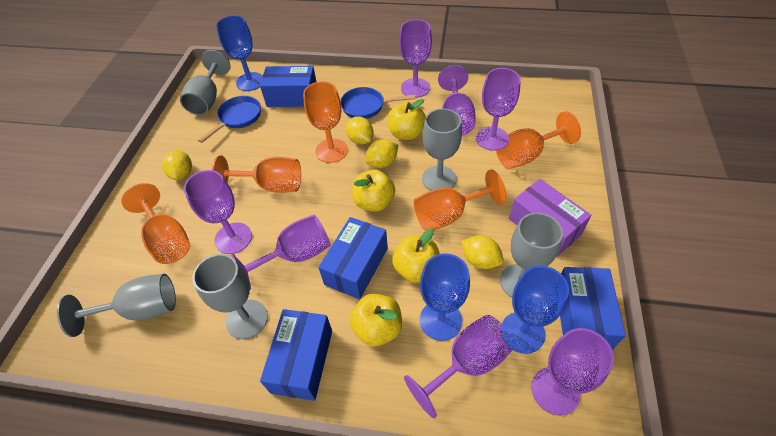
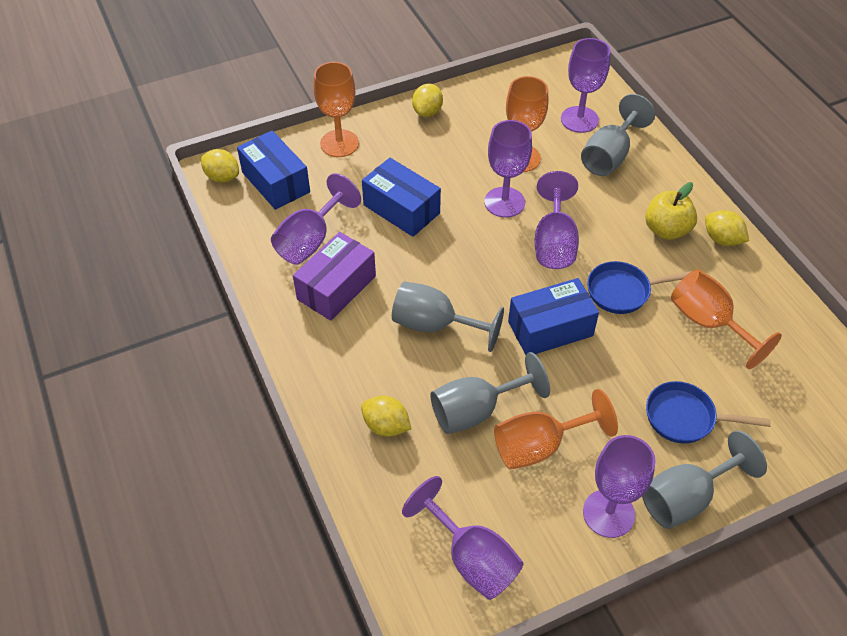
blue box: [260,66,316,107] [260,309,332,401] [318,217,388,299] [560,267,626,350] = 4 -> [237,130,310,210] [362,158,441,237] [508,278,599,355] = 3
blue goblet: [216,16,263,91] [420,253,470,341] [502,266,569,354] = 3 -> none = 0
grey goblet: [57,274,176,337] [180,50,230,115] [192,254,268,339] [422,108,462,191] [500,213,563,297] = 5 -> [392,281,504,352] [430,352,550,434] [581,94,655,176] [642,431,767,529] = 4
orange goblet: [121,183,190,264] [212,155,301,193] [303,81,348,163] [414,169,506,231] [496,111,581,169] = 5 -> [314,62,359,157] [494,389,618,470] [506,76,548,172] [671,269,782,369] = 4
purple goblet: [184,170,252,254] [231,215,330,290] [399,20,432,98] [404,315,514,418] [438,65,475,135] [476,68,521,151] [531,328,614,415] = 7 -> [271,173,361,265] [402,476,524,600] [484,120,532,218] [534,171,579,269] [561,38,611,133] [583,435,656,538] = 6
yellow apple: [350,294,402,346] [352,169,395,212] [387,99,425,140] [392,228,440,283] = 4 -> [645,182,697,240] = 1

